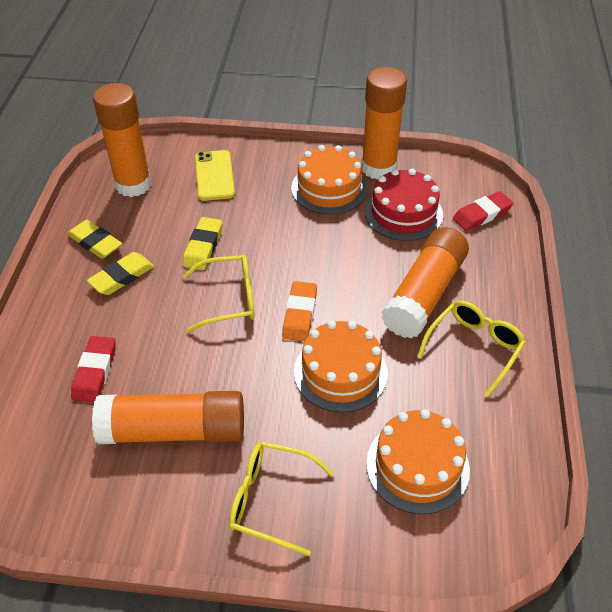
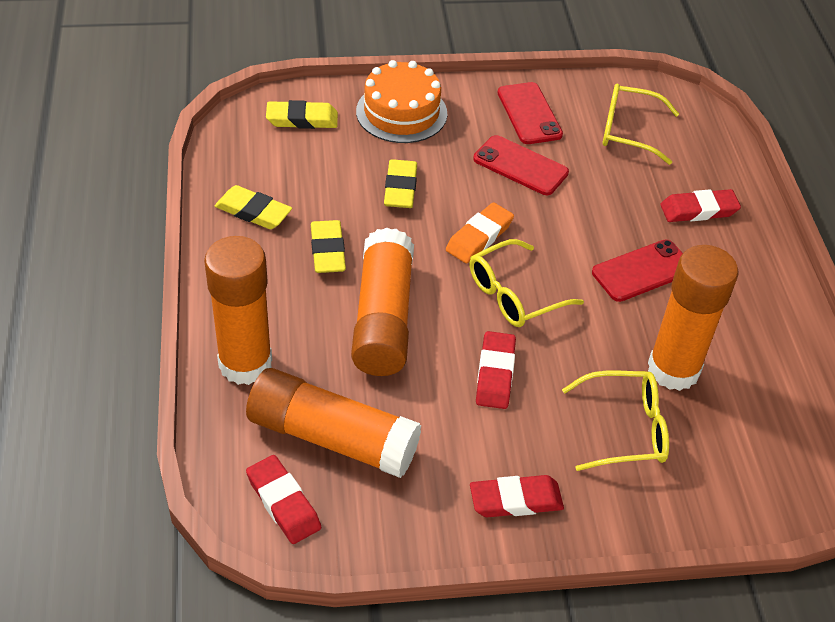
orange cake: [291,145,367,215] [294,320,388,413] [366,409,470,514] = 3 -> [356,60,447,143] = 1
red cake: [365,168,443,241] = 1 -> none = 0
red eraser: [71,336,116,403] [453,191,514,231] = 2 -> [246,455,321,544] [470,475,564,517] [476,331,516,409] [660,189,741,222] = 4
red phone: none = 0 -> [473,135,569,195] [497,82,563,144] [592,239,683,302] = 3
yellow eraser: [67,220,122,259] [87,252,154,295] [183,217,223,270] = 3 -> [215,185,292,229] [266,100,338,129] [311,220,346,273] [384,159,417,208] = 4
yellow phone: [195,150,235,201] = 1 -> none = 0

